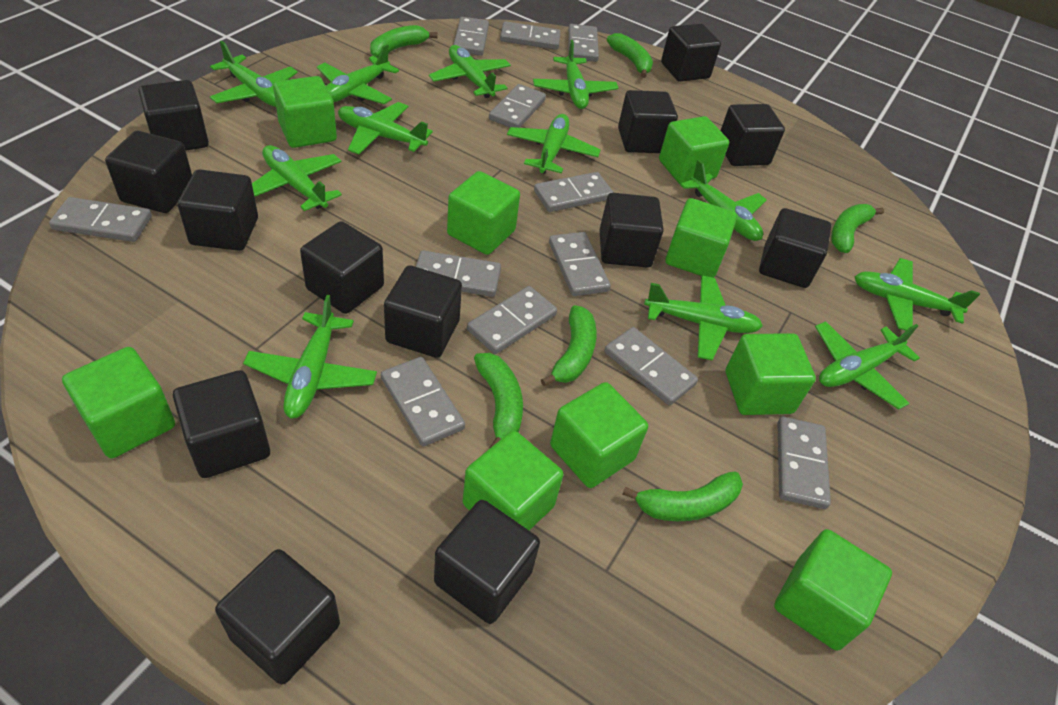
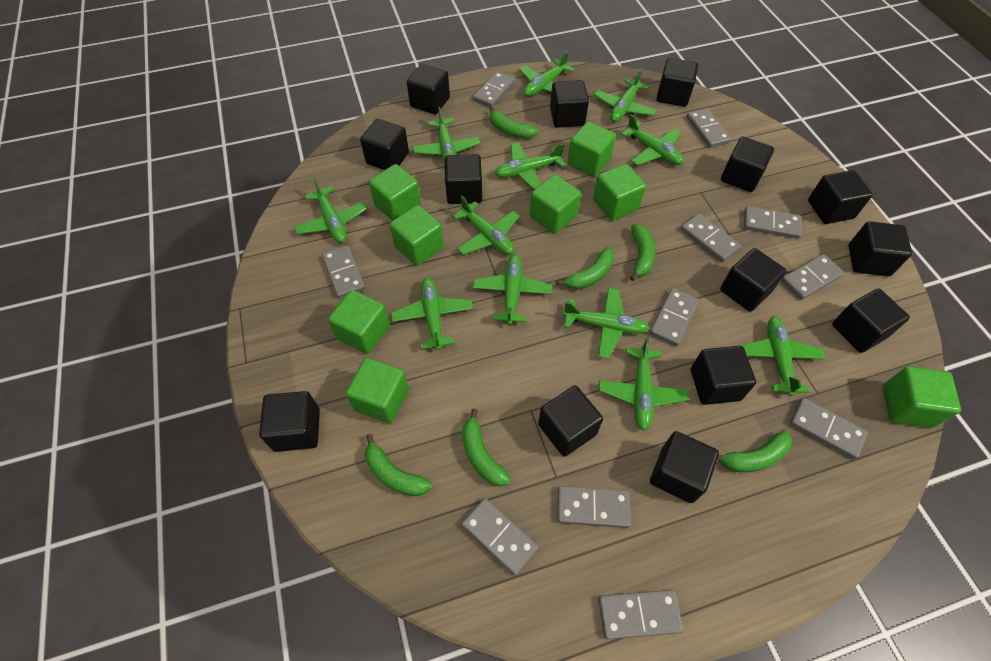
black cube: [105,131,192,213] [138,80,209,151] [173,370,270,478] [178,169,258,251] [215,549,340,684] [300,221,384,314] [384,265,462,358] [434,500,540,624] [599,193,664,268] [618,90,678,153] [661,24,721,82] [720,104,785,166] [759,208,832,288] = 13 -> [259,391,320,452] [360,119,409,170] [407,64,450,114] [445,154,482,204] [538,385,603,457] [550,80,589,128] [650,431,719,503] [657,58,698,107] [691,346,756,405] [720,248,786,312] [721,136,774,192] [808,170,873,224] [832,288,910,353] [848,221,912,277] = 14
green cube: [62,347,175,458] [273,76,337,148] [447,171,520,255] [463,431,563,530] [550,382,648,488] [659,116,729,184] [665,198,737,278] [726,333,816,415] [774,529,892,651] = 9 -> [328,290,390,354] [346,358,409,423] [369,164,421,221] [390,205,444,266] [530,175,581,234] [568,122,616,177] [593,164,646,221] [883,367,961,428] = 8
grey domino: [49,197,152,242] [381,357,465,447] [416,250,501,297] [453,17,489,56] [467,286,557,354] [489,84,546,128] [500,21,561,50] [534,172,614,212] [549,232,611,296] [568,24,599,62] [604,327,698,406] [778,417,831,509] = 12 -> [322,245,365,298] [462,498,539,576] [473,71,515,107] [557,486,631,528] [598,590,684,639] [650,288,699,346] [681,214,741,262] [686,108,731,148] [744,206,802,239] [781,254,844,300] [790,398,868,459] = 11

